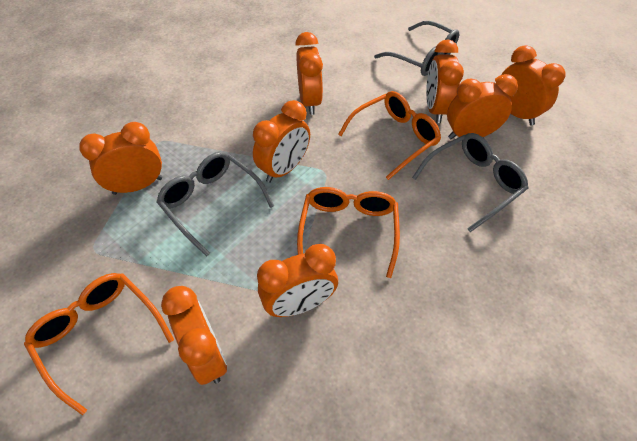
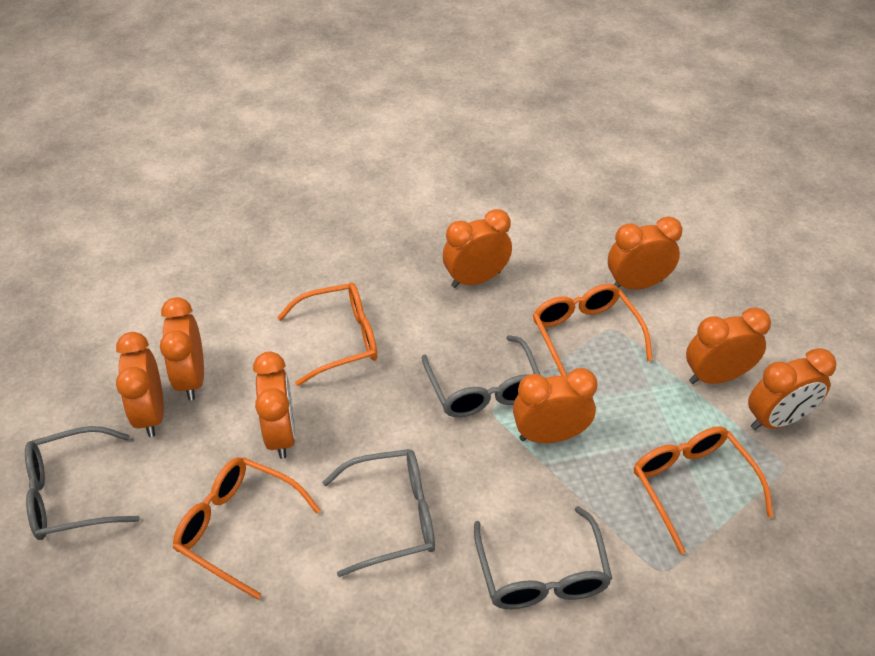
grey glasses: [157,151,274,257] [374,21,459,76] [412,133,528,232] = 3 -> [25,426,140,540] [322,449,435,577] [422,335,540,417] [474,506,612,609] = 4
orange glasses: [24,273,174,415] [297,187,400,278] [338,91,441,180] = 3 -> [173,457,321,600] [277,283,377,386] [533,284,653,376] [634,426,774,554] = 4

